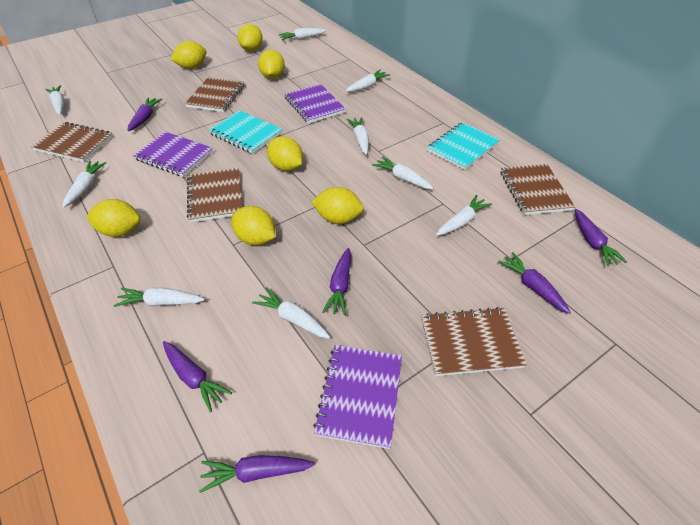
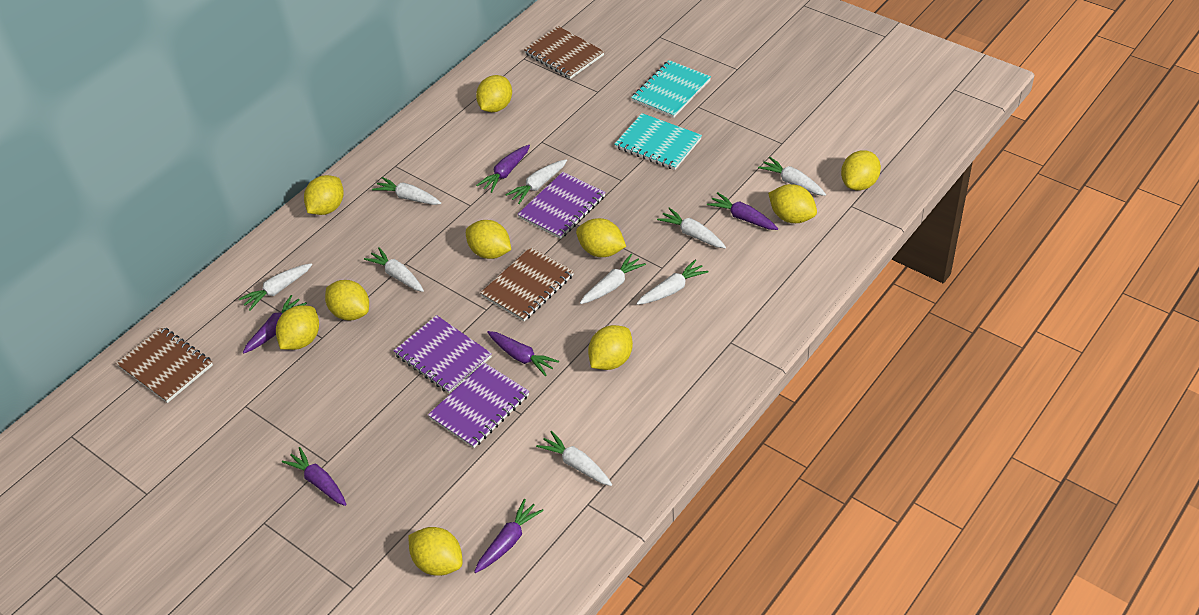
brown notebook: [31,122,113,162] [185,77,245,112] [187,168,242,222] [421,307,527,376] [501,164,575,215] = 5 -> [116,327,213,403] [480,247,574,321] [524,26,604,79] = 3
yellow lemon: [86,199,141,237] [171,41,207,69] [231,206,275,245] [238,24,263,51] [258,50,285,79] [267,136,303,171] [311,187,364,224] = 7 -> [276,306,319,350] [304,175,344,215] [325,280,369,320] [408,527,463,576] [466,220,511,259] [476,75,512,112] [576,218,626,257] [588,325,633,370] [768,184,817,223] [841,150,881,190] = 10

